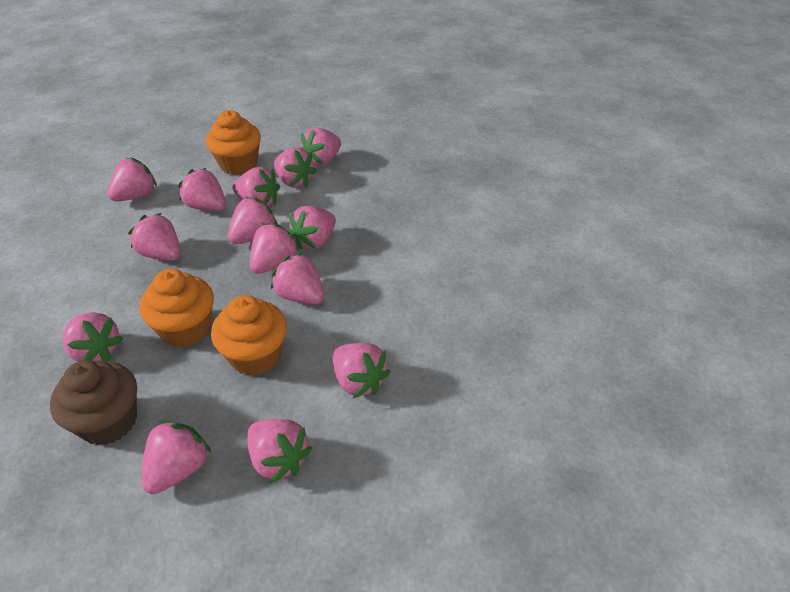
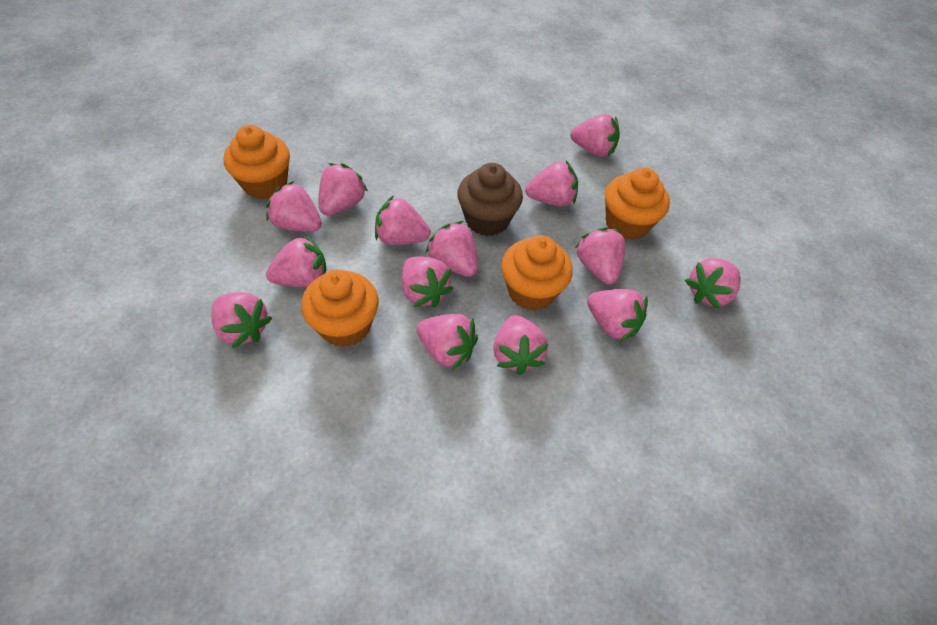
orange cupcake: [140,269,214,348] [206,110,261,175] [211,295,287,376] = 3 -> [224,125,290,199] [301,270,379,347] [501,235,573,311] [605,168,670,240] = 4

